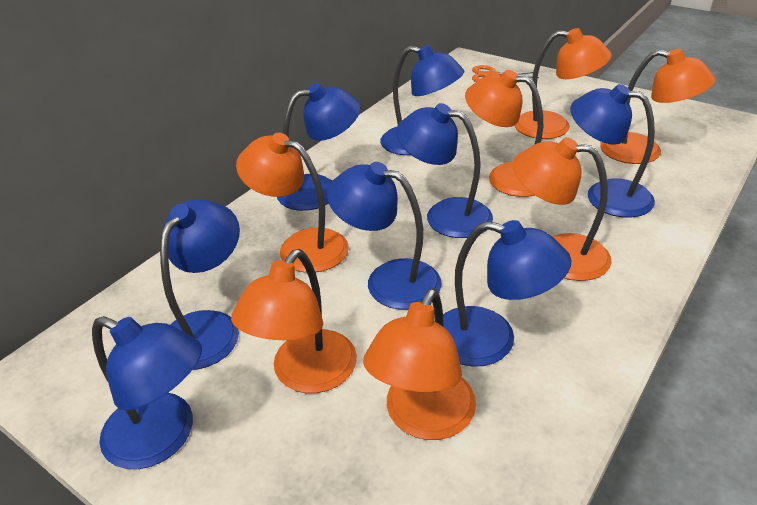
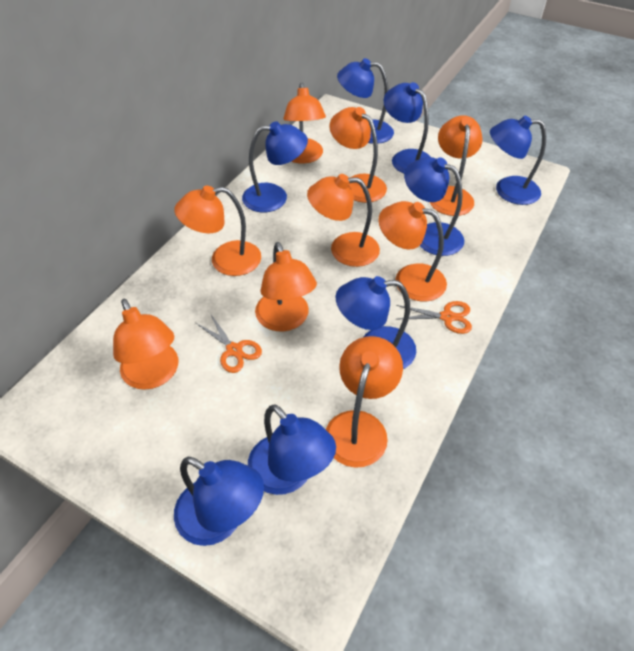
orange lamp: [231,249,357,393] [236,133,349,273] [363,288,476,440] [465,70,543,197] [513,137,612,281] [514,28,612,139] [600,49,716,164] = 7 -> [113,299,178,390] [174,186,261,276] [255,242,317,332] [283,82,326,164] [307,174,380,267] [326,336,403,468] [329,107,387,203] [379,201,447,301] [430,115,482,216] = 9
orange scissors: [472,65,539,82] = 1 -> [196,315,262,373] [396,301,472,334] = 2

